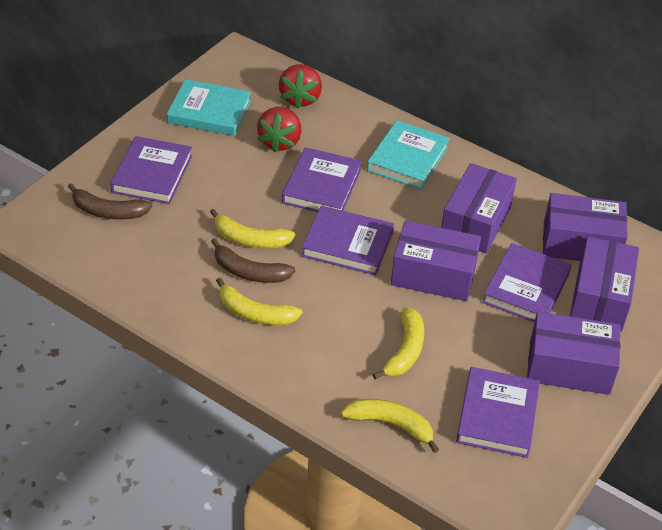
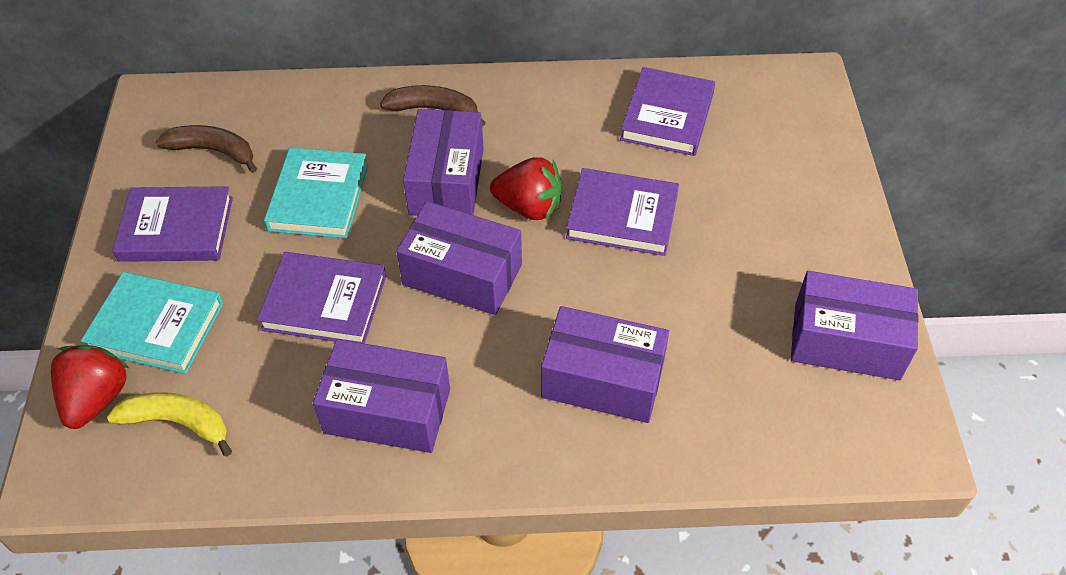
purple book: [110,136,192,204] [282,147,362,212] [302,206,394,275] [456,367,540,458] [482,243,571,322] = 5 -> [112,186,233,262] [257,252,386,344] [566,168,679,256] [620,67,715,156] = 4
yellow banana: [210,209,295,248] [216,278,303,325] [341,399,439,453] [373,307,424,379] = 4 -> [107,392,232,457] = 1

